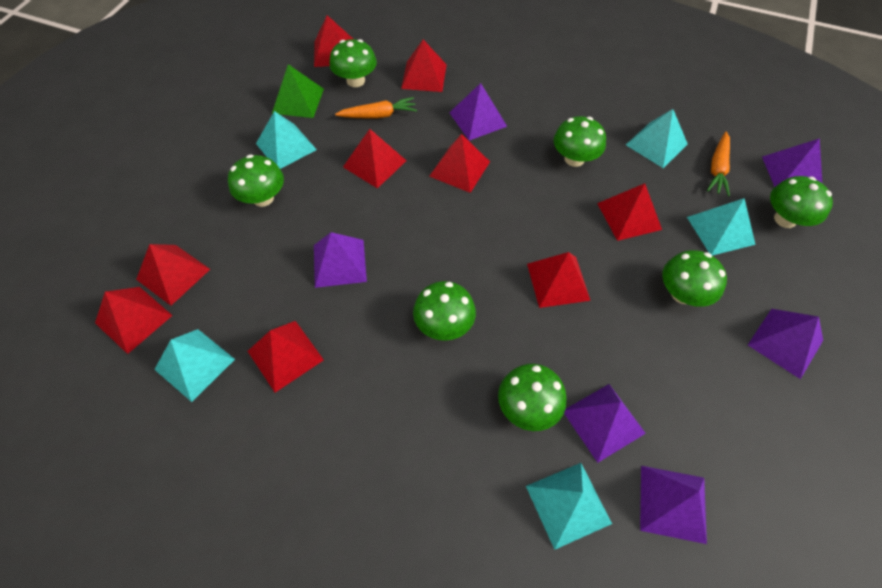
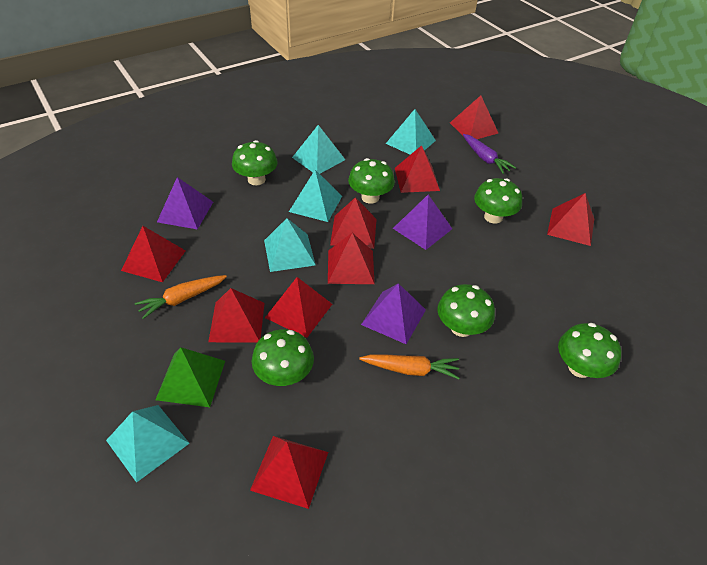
green mushroom: [228,155,284,207] [329,39,377,87] [413,281,476,341] [498,364,567,431] [553,116,606,167] [662,250,727,307] [770,176,833,228] = 7 -> [232,140,278,185] [252,329,314,386] [348,158,395,204] [438,284,495,337] [474,178,522,224] [558,323,621,378] = 6
purple carrot: none = 0 -> [463,134,516,174] = 1
purple pyramid: [314,232,367,288] [449,83,507,141] [564,384,646,463] [640,466,707,544] [748,309,823,379] [762,138,822,187] = 6 -> [157,177,213,230] [361,283,426,344] [393,195,452,250] = 3

